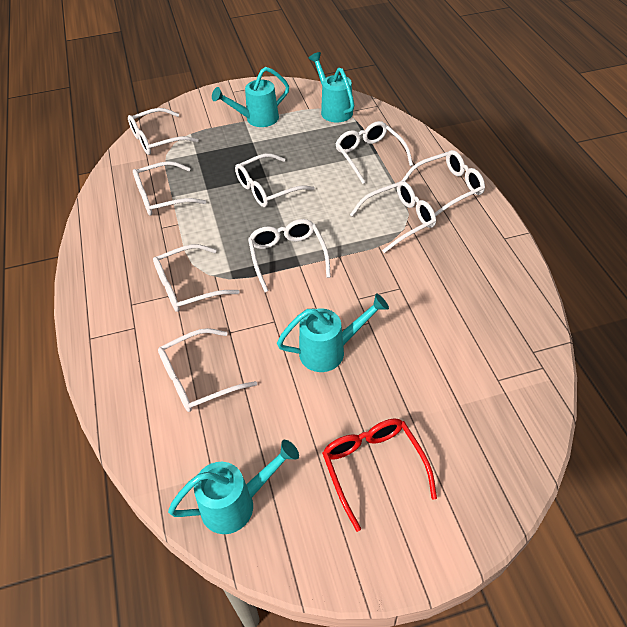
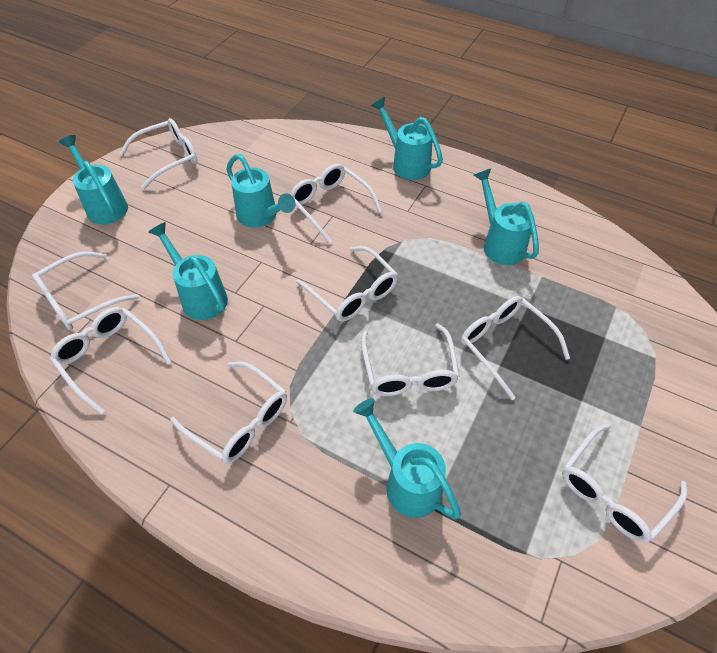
red glasses: [322,418,437,532] = 1 -> none = 0
turquoise watering can: [168,440,299,534] [212,67,289,127] [277,294,389,372] [308,52,354,122] = 4 -> [59,135,128,225] [148,222,228,320] [226,154,296,227] [353,398,461,519] [371,97,443,180] [474,169,539,265] = 6

